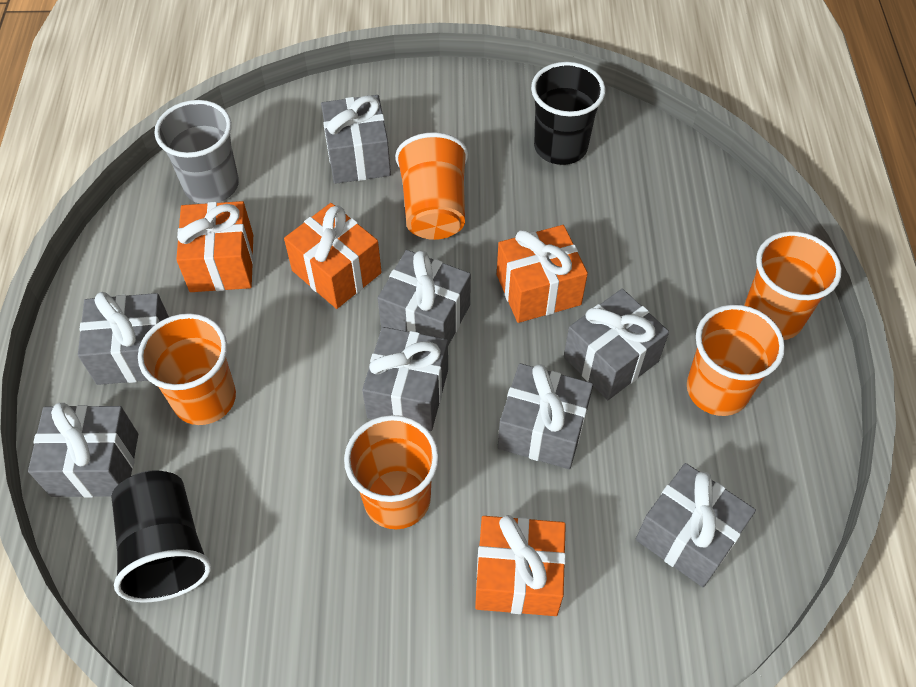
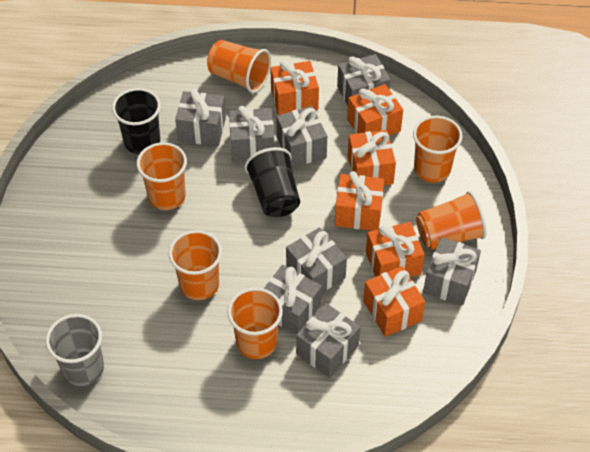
orange cup: [138,313,236,425] [344,415,439,529] [395,132,468,240] [687,305,785,416] [744,231,842,340] = 5 -> [137,142,187,210] [169,230,222,300] [207,40,271,93] [227,288,283,359] [413,116,463,183] [416,191,486,250] = 6
orange gift: [176,201,253,292] [284,203,382,309] [475,515,566,616] [497,225,588,323] = 4 -> [270,61,319,115] [335,171,384,231] [347,84,403,136] [348,130,396,185] [363,266,425,337] [366,222,425,277] = 6

